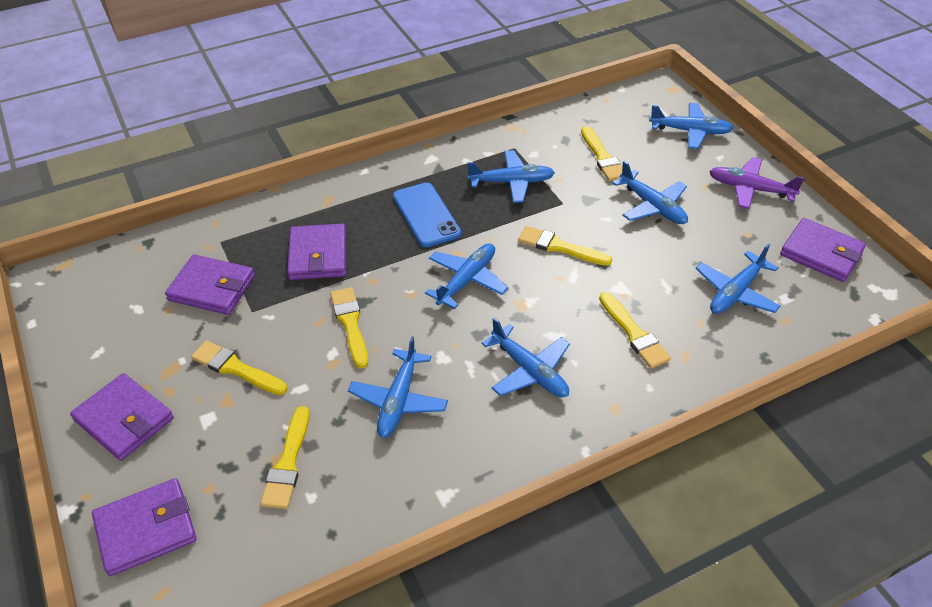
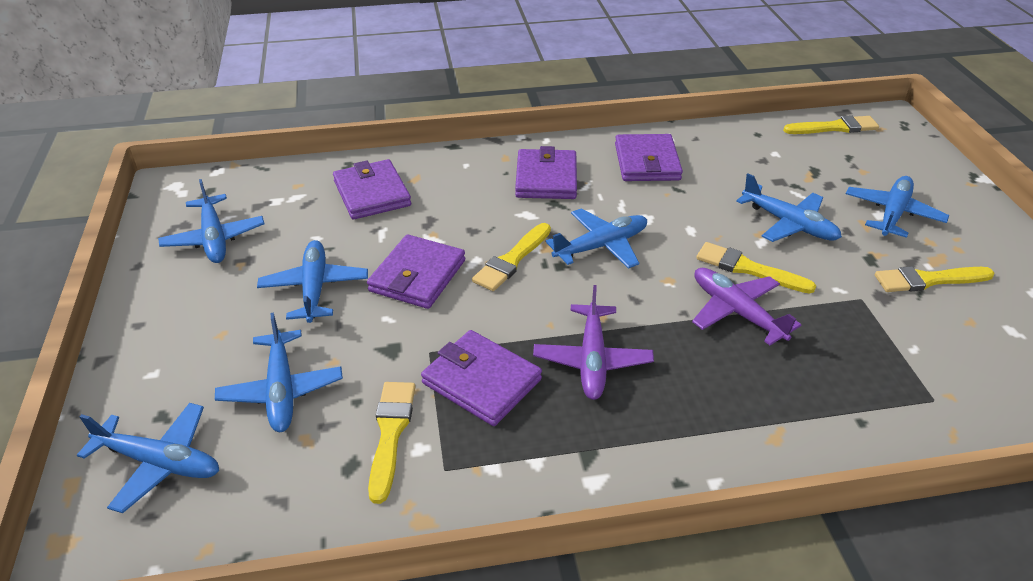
blue phone: [393,183,461,247] = 1 -> none = 0
purple plane: [709,157,805,209] = 1 -> [533,285,654,400] [692,268,801,345] = 2
yellow brush: [191,341,287,395] [260,406,309,509] [330,287,368,369] [518,226,612,266] [581,126,622,181] [599,292,671,369] = 6 -> [368,382,416,504] [472,223,551,291] [696,242,816,294] [783,115,879,134] [875,266,994,292] = 5

